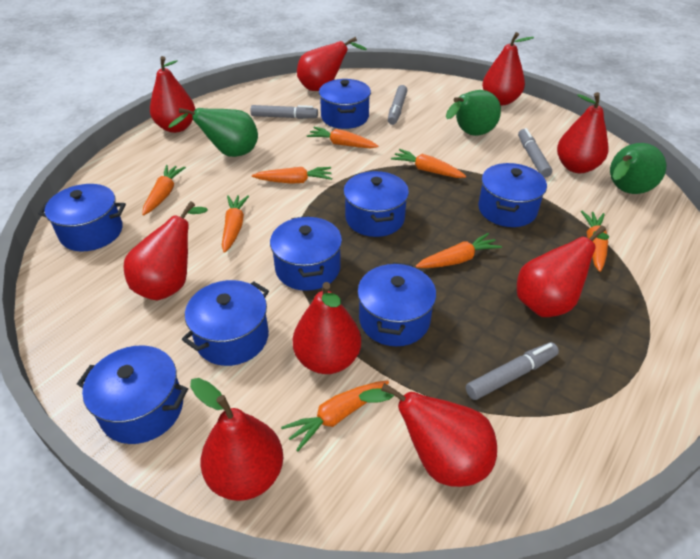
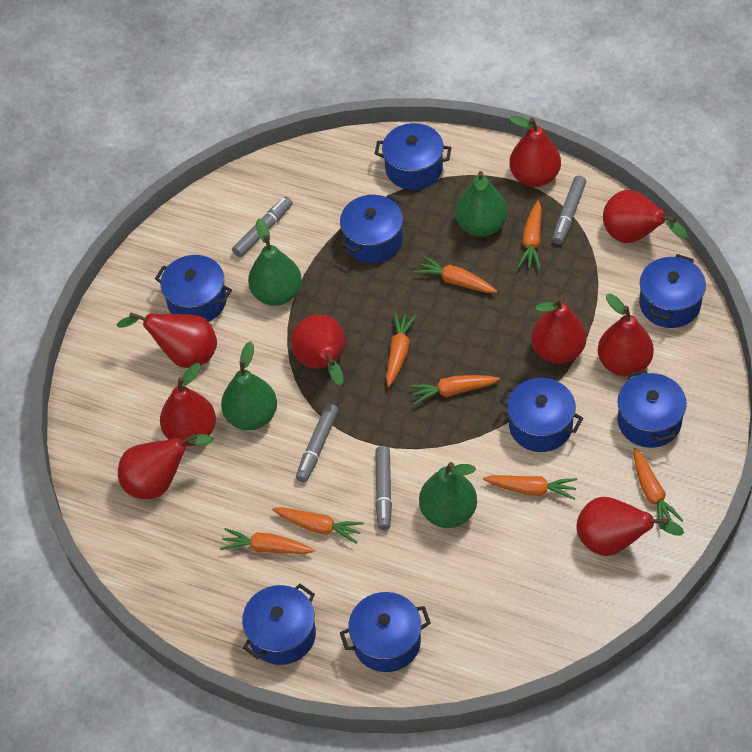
green pear: [168,108,258,157] [446,90,501,136] [610,143,666,194] = 3 -> [221,341,277,430] [248,218,302,306] [419,462,477,528] [455,171,507,237] = 4

